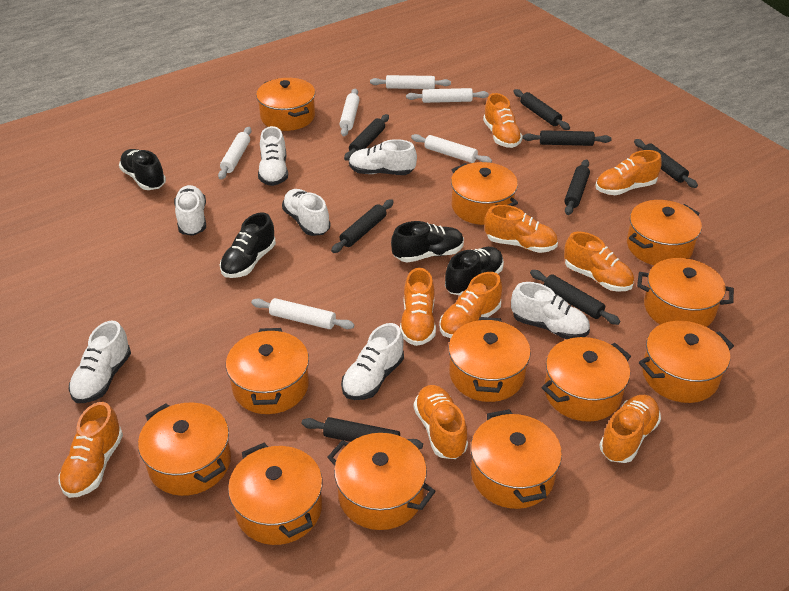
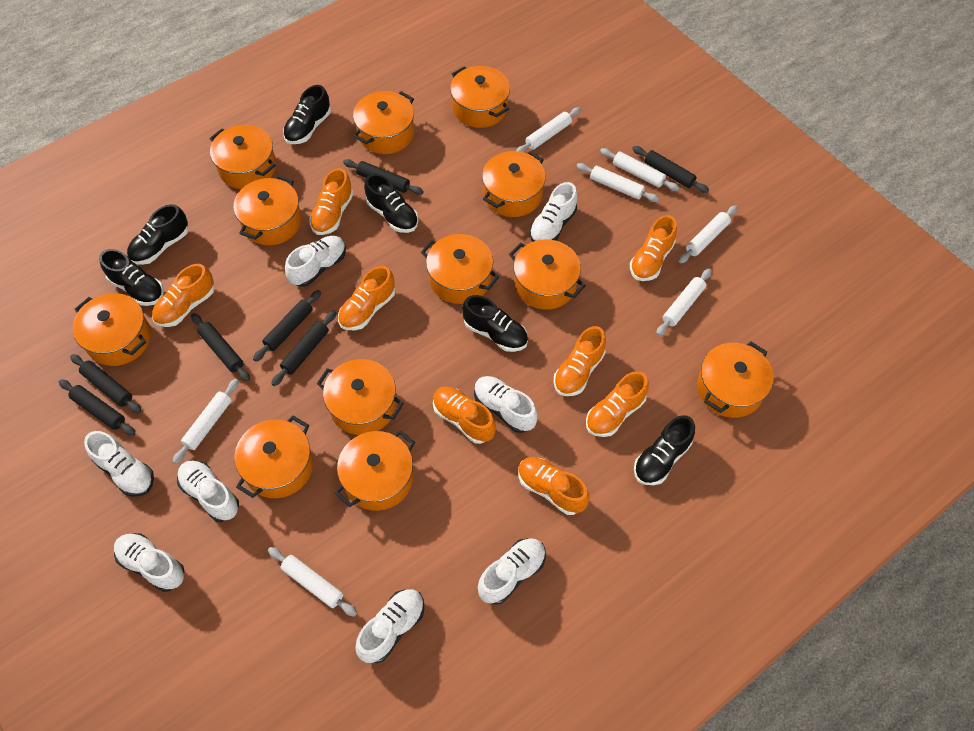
black rolling pin: [302,417,423,449] [331,199,394,253] [344,114,389,161] [514,89,570,130] [523,130,612,146] [530,270,620,325] [564,159,590,215] [634,139,698,188] = 8 -> [59,379,136,436] [70,354,142,413] [191,313,250,382] [253,290,321,362] [271,310,336,386] [343,159,424,195] [632,146,709,193] = 7
black shoe: [119,149,166,190] [220,212,276,278] [391,221,464,263] [445,247,504,295] = 4 -> [99,249,164,306] [127,204,188,265] [283,85,331,144] [364,174,419,233] [462,295,528,352] [634,415,695,485] = 6
orange shoe: [58,402,123,498] [400,268,436,346] [414,385,468,459] [439,272,502,338] [483,93,523,148] [485,205,558,253] [564,231,634,292] [595,150,662,195] [599,395,661,463] = 9 -> [152,264,214,327] [309,168,353,235] [338,266,395,330] [433,387,496,444] [518,457,589,515] [554,326,606,396] [586,371,649,437] [630,215,677,281] = 8
white rolling pin: [218,127,252,180] [251,298,354,329] [339,89,360,136] [370,75,451,89] [406,88,489,103] [411,134,492,163] = 6 -> [173,379,239,464] [268,547,357,617] [516,107,581,153] [576,163,659,202] [600,148,680,191] [656,268,712,336] [678,205,738,263] = 7
white shoe: [69,321,131,403] [174,185,206,236] [258,126,288,186] [282,189,331,236] [341,323,404,400] [349,139,417,175] [511,282,590,339] = 7 -> [84,431,154,497] [114,533,185,592] [177,461,239,522] [285,236,346,287] [355,589,424,663] [474,376,537,433] [478,538,546,605] [529,182,577,242] = 8

